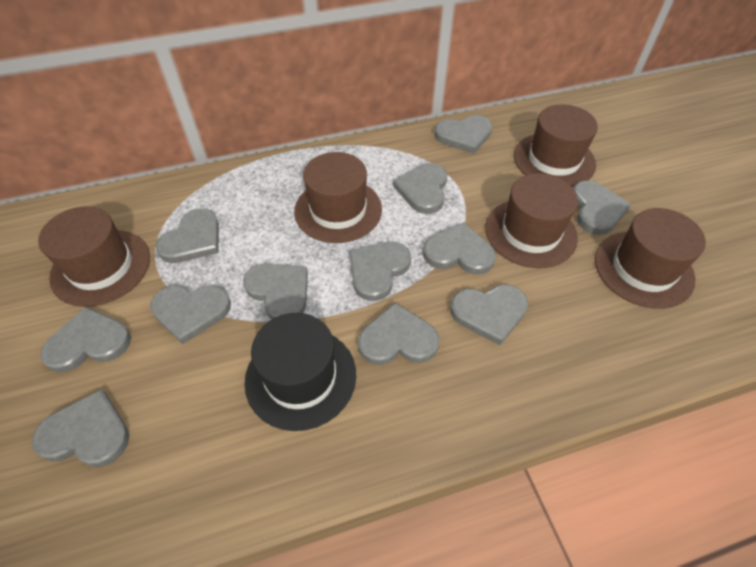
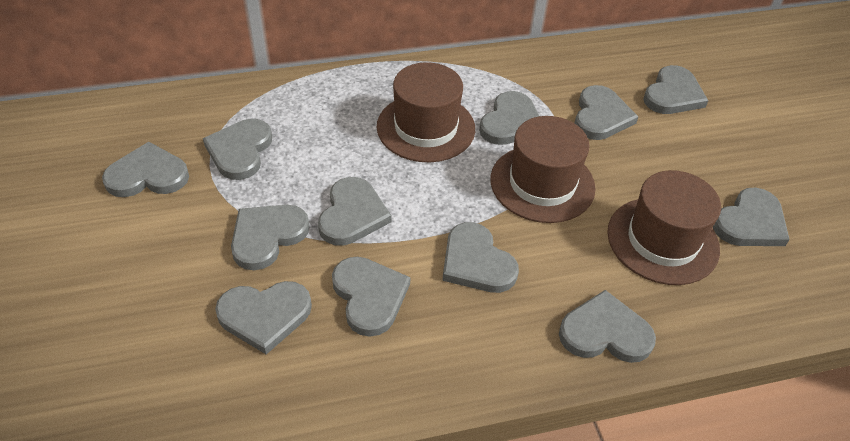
black hat: [244,313,356,431] = 1 -> none = 0
brown hat: [38,206,150,307] [294,152,382,243] [485,173,578,268] [514,105,598,187] [595,208,706,309] = 5 -> [377,62,475,162] [490,116,596,223] [607,170,721,285] = 3

